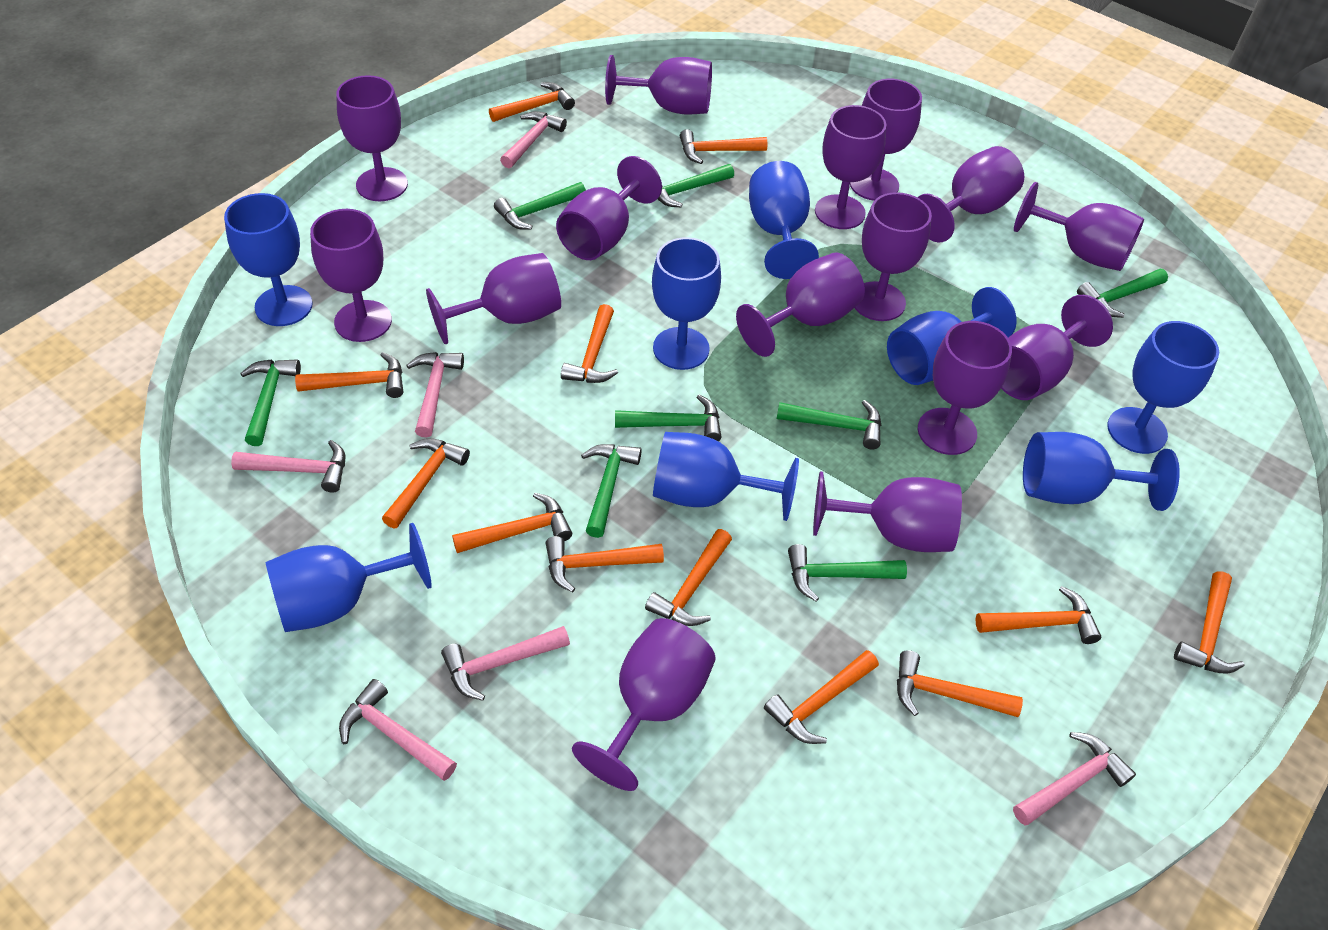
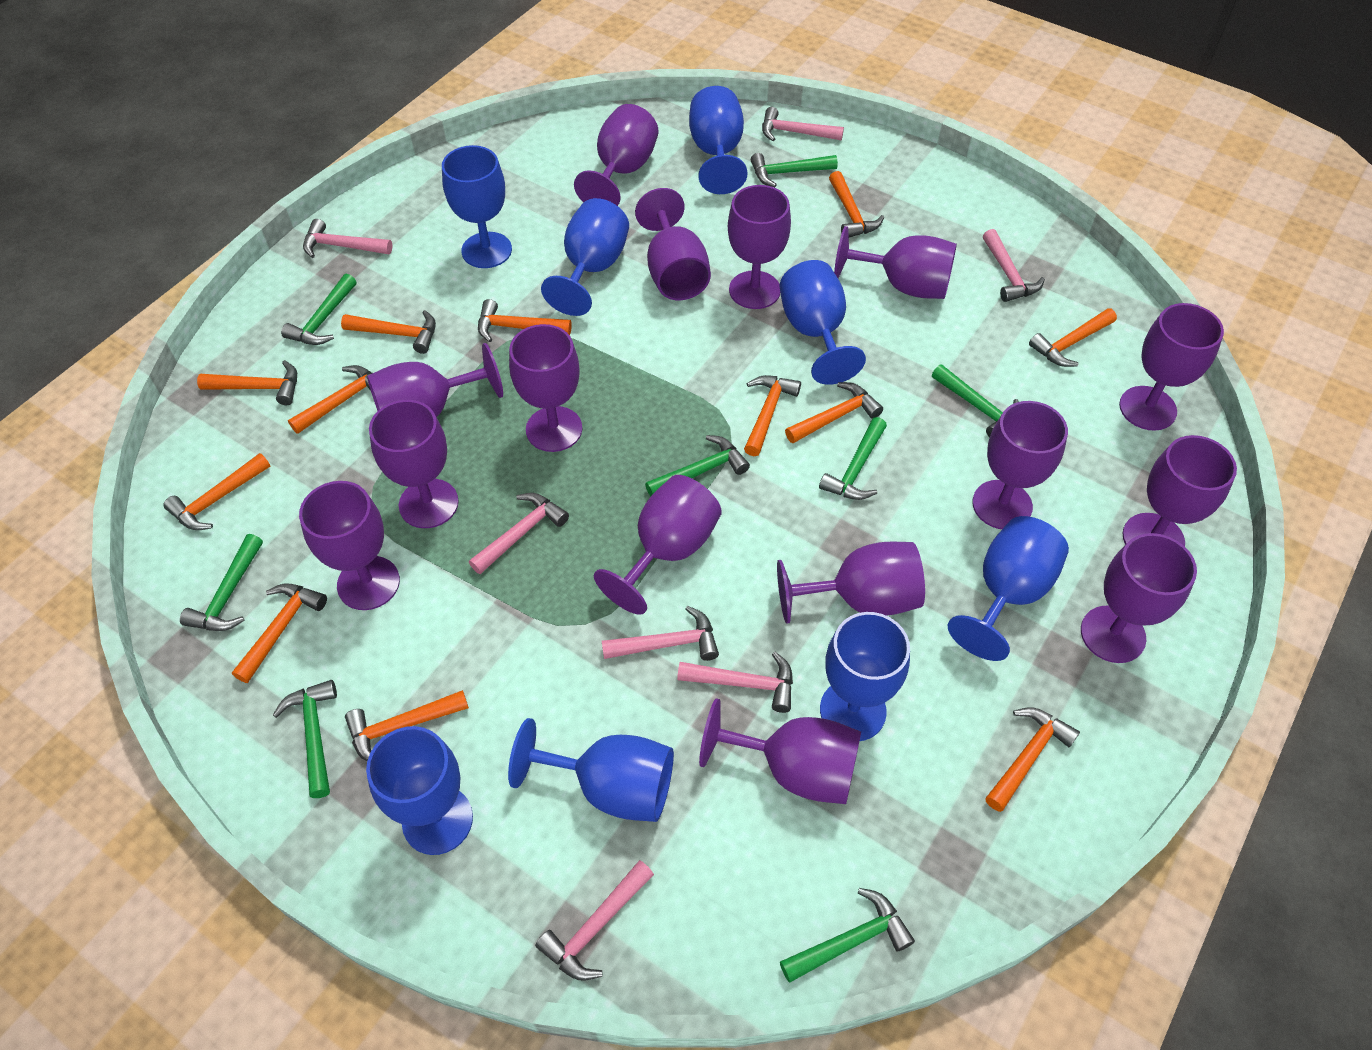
pink hammer: [231,440,345,493] [339,679,457,781] [406,352,464,437] [441,626,570,701] [500,111,567,168] [1013,732,1136,825] = 6 -> [303,219,393,258] [469,493,569,574] [535,860,654,980] [602,606,719,661] [677,652,793,713] [762,107,844,141] [983,229,1045,302] = 7

